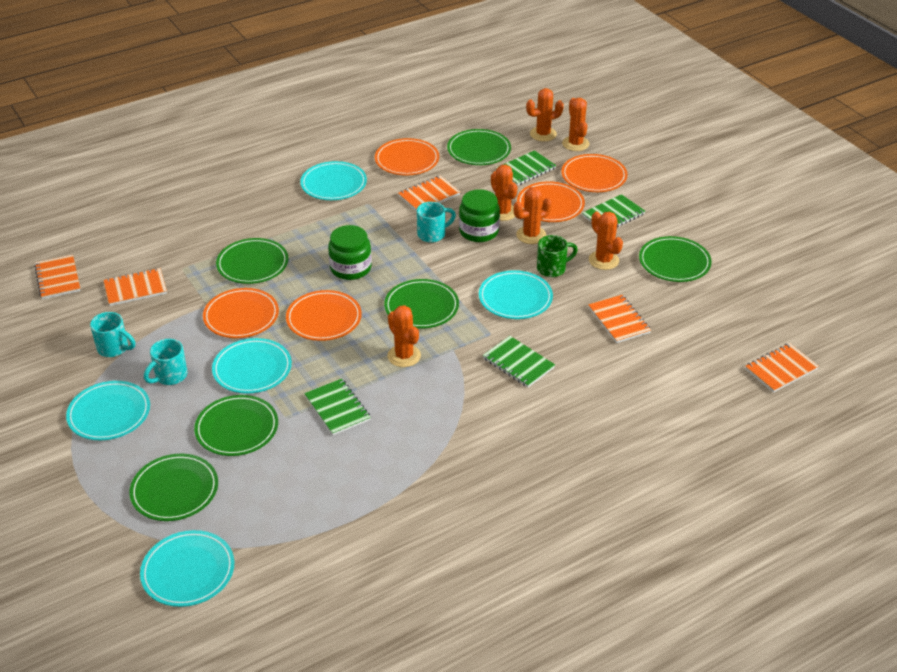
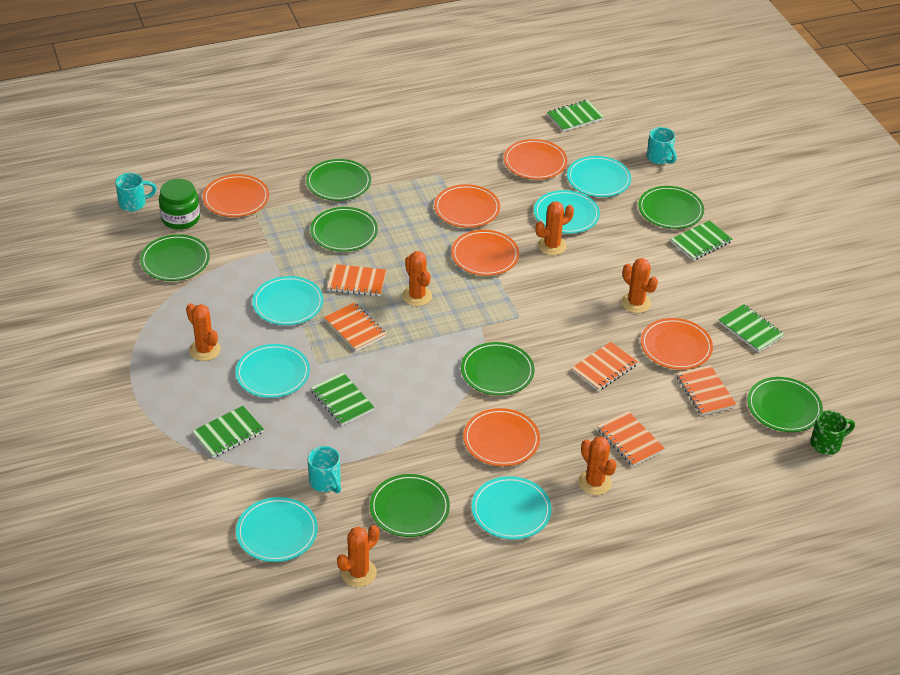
green jar: [328,225,372,280] [459,189,500,242] = 2 -> [159,179,200,230] = 1
green notebook: [304,379,371,435] [483,336,555,388] [496,150,556,186] [582,194,645,228] = 4 -> [192,406,264,458] [311,372,375,426] [547,100,604,132] [671,220,733,261] [719,304,784,352] = 5
green plate: [129,454,218,521] [194,395,278,456] [216,238,289,284] [384,279,459,329] [447,129,511,165] [639,236,712,282] = 6 -> [140,234,210,281] [306,159,371,201] [310,207,378,252] [370,474,450,537] [461,342,534,395] [638,186,704,229] [747,377,823,432] = 7
orange plate: [203,288,279,338] [286,290,362,341] [375,138,439,175] [517,181,585,222] [561,154,628,192] = 5 -> [203,174,269,217] [434,184,500,228] [451,230,519,276] [463,408,540,466] [504,139,567,179] [641,318,713,370] = 6
turquoise plate: [66,381,150,440] [140,530,234,607] [212,338,292,394] [300,161,367,200] [479,270,553,319] = 5 -> [236,344,310,398] [236,497,318,562] [253,276,324,325] [472,476,552,540] [534,190,600,234] [567,156,631,197] = 6

